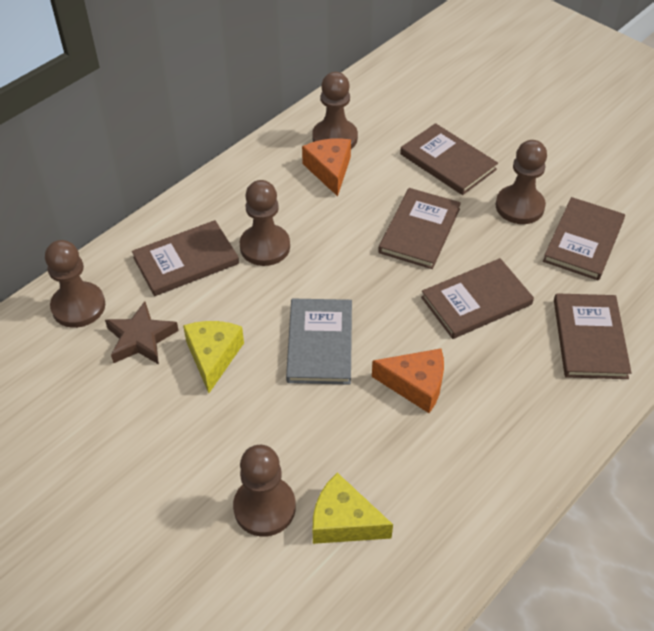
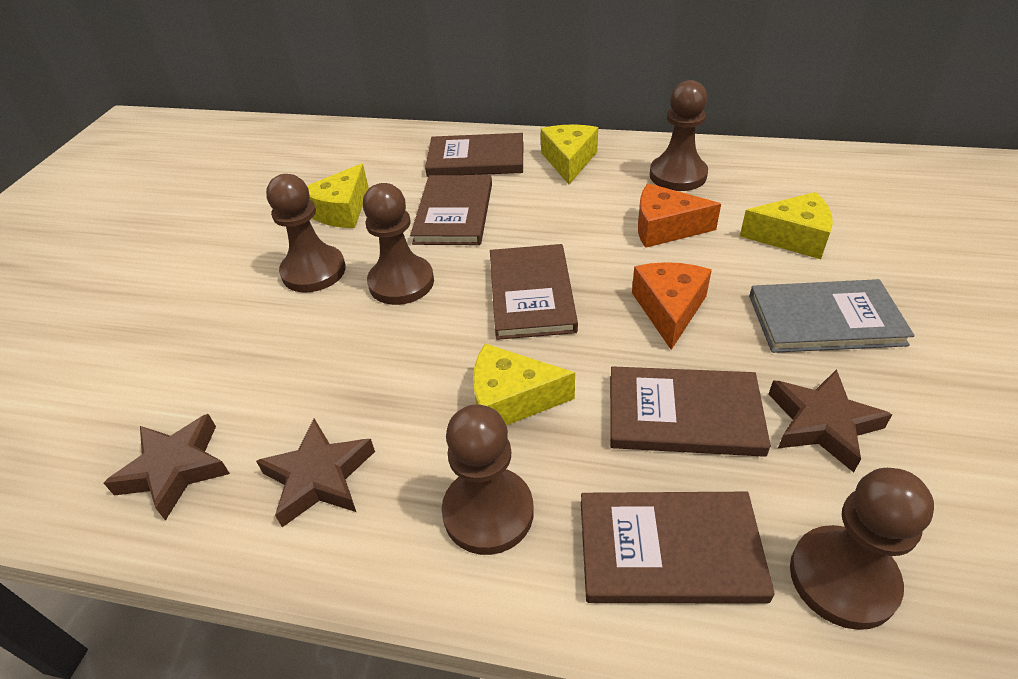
brown book: [132,220,239,296] [378,188,461,269] [400,123,498,195] [421,258,534,339] [543,197,625,281] [554,293,631,379] = 6 -> [410,175,492,245] [425,133,523,177] [490,244,578,340] [581,492,775,604] [610,366,771,457] = 5
brown star: [105,301,179,365] = 1 -> [104,414,230,521] [256,418,375,527] [769,369,893,472] = 3
yellow cheese: [183,321,244,393] [313,473,393,544] = 2 -> [307,163,369,228] [473,344,575,425] [541,125,598,184] [740,192,833,259] = 4

